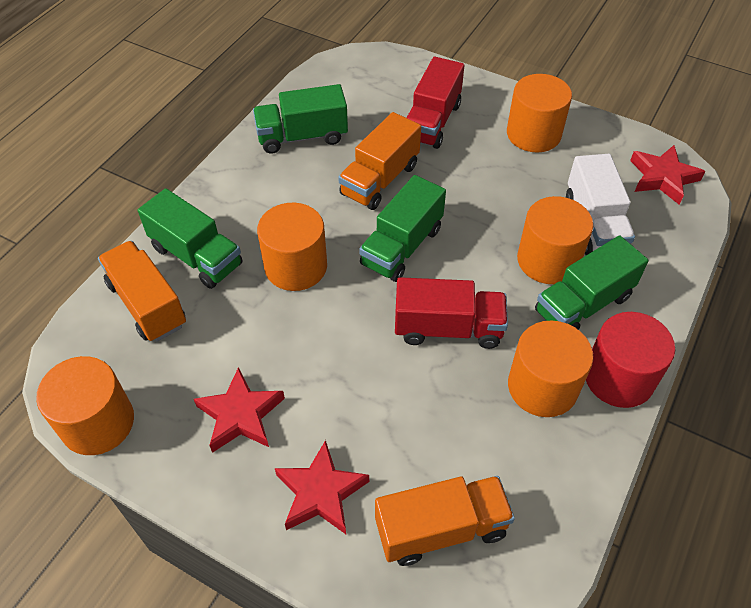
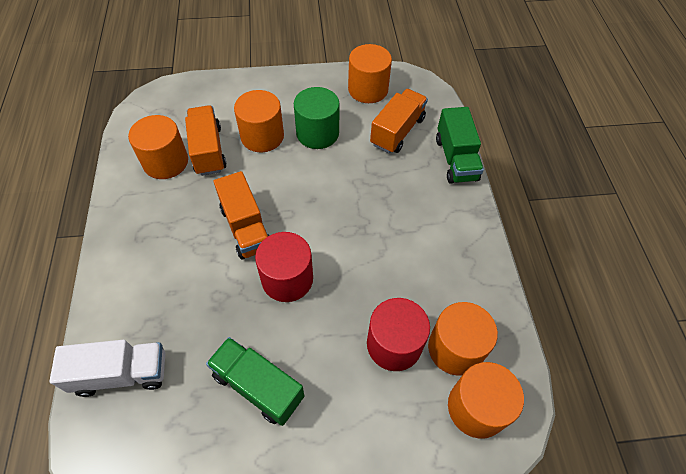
green cylinder: none = 0 -> [294,87,340,149] = 1
green truck: [138,188,243,289] [253,84,348,154] [359,175,446,282] [535,235,649,330] = 4 -> [206,337,304,426] [436,107,484,184] = 2
red cylinder: [586,312,675,408] = 1 -> [255,232,313,302] [367,298,430,371] = 2
red star: [194,367,285,453] [275,440,369,534] [630,145,705,205] = 3 -> none = 0
red truck: [395,277,508,349] [407,57,464,149] = 2 -> none = 0

